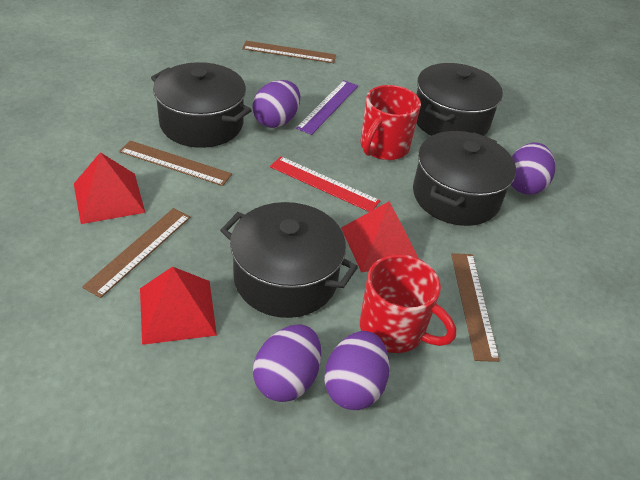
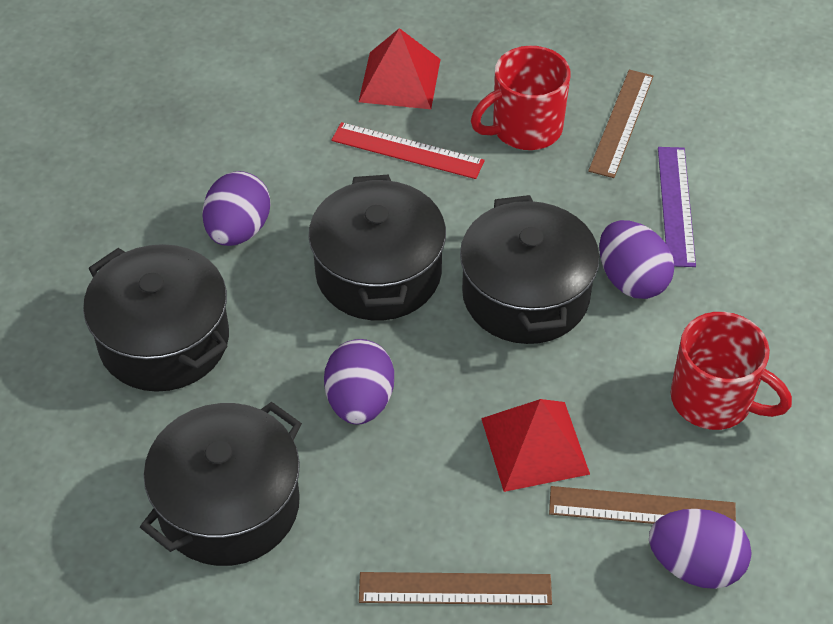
brown ruler: [82,208,190,298] [119,141,232,186] [242,41,336,63] [451,253,500,362] = 4 -> [359,572,552,605] [549,486,736,524] [588,70,653,178] = 3
red pyramid: [74,152,145,224] [140,267,217,345] [341,201,419,273] = 3 -> [359,28,441,109] [481,399,590,492] = 2

